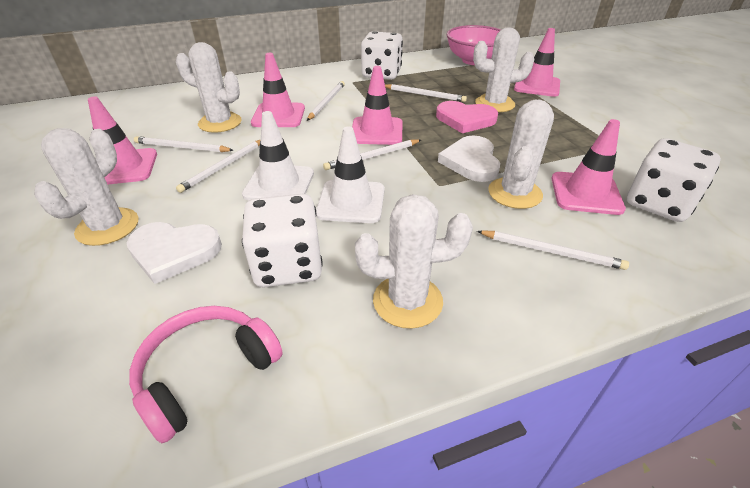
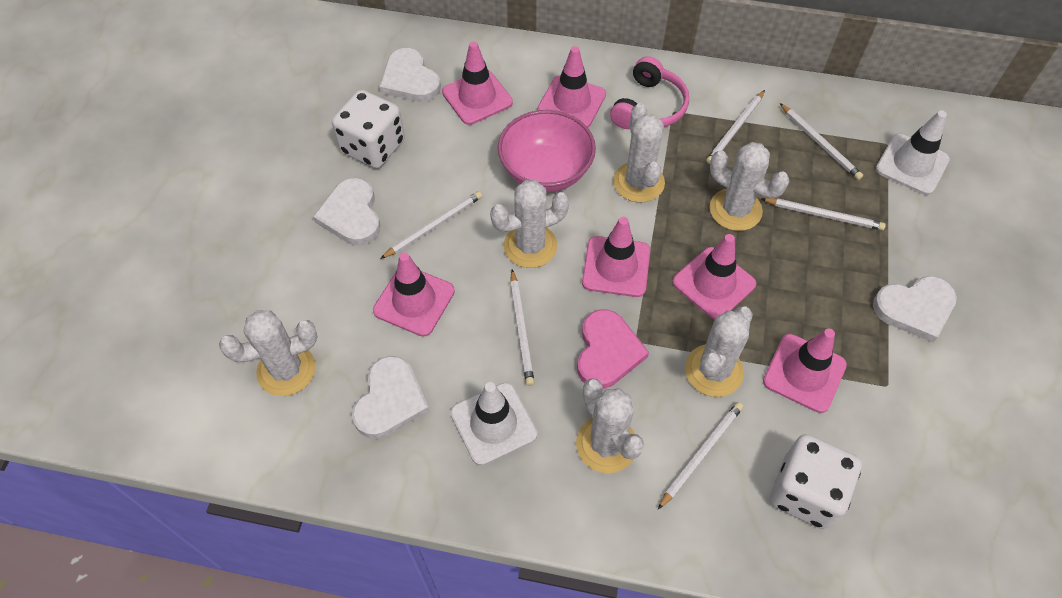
pink traffic cone: [88,96,157,184] [251,53,305,127] [352,66,402,145] [514,28,560,97] [551,119,626,215] = 5 -> [373,252,455,337] [442,41,513,125] [537,46,606,127] [582,217,650,297] [672,234,756,319] [763,329,847,413] = 6
white cactus: [34,128,139,246] [176,42,241,133] [355,194,473,329] [473,27,534,112] [488,100,554,209] = 5 -> [219,310,318,396] [490,180,570,268] [576,378,644,473] [613,103,665,203] [685,306,753,397] [710,142,789,231] = 6
white dice: [242,194,323,288] [361,31,403,80] [627,138,721,222] = 3 -> [332,90,405,168] [770,434,862,529] = 2
white heart: [126,222,222,284] [438,136,500,182] = 2 -> [313,178,380,245] [352,356,429,439] [379,48,441,102] [873,276,957,342] = 4

